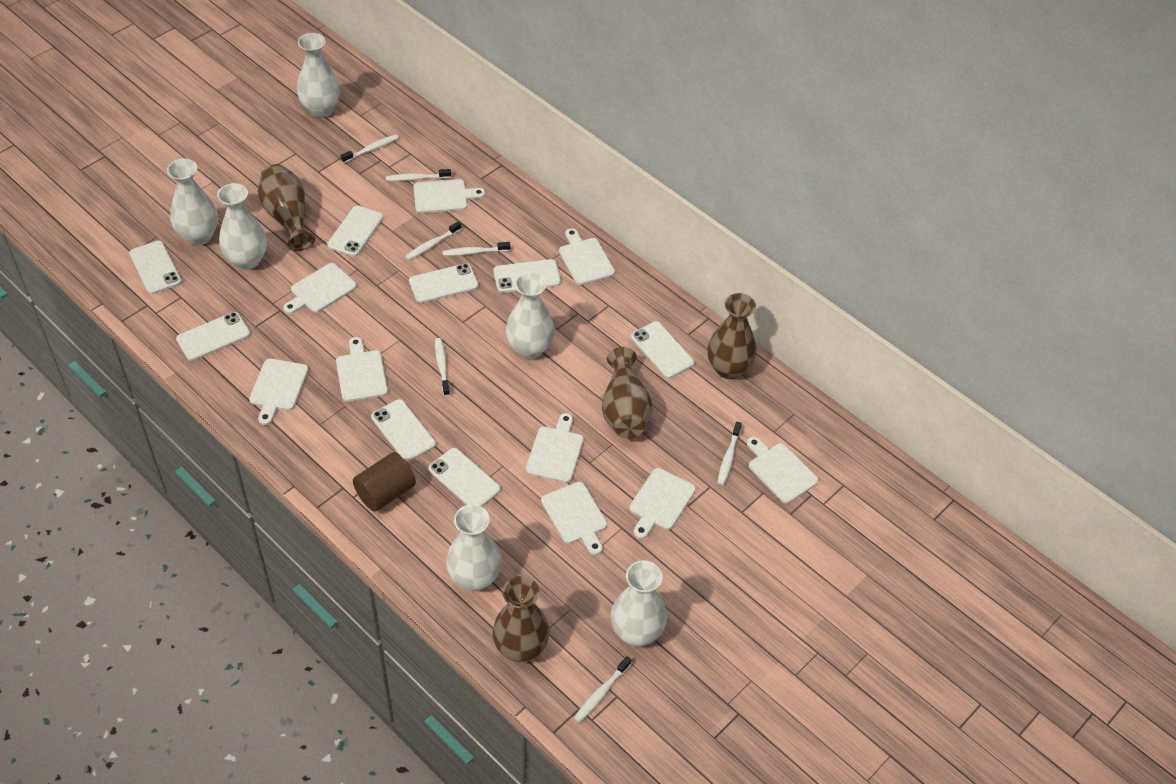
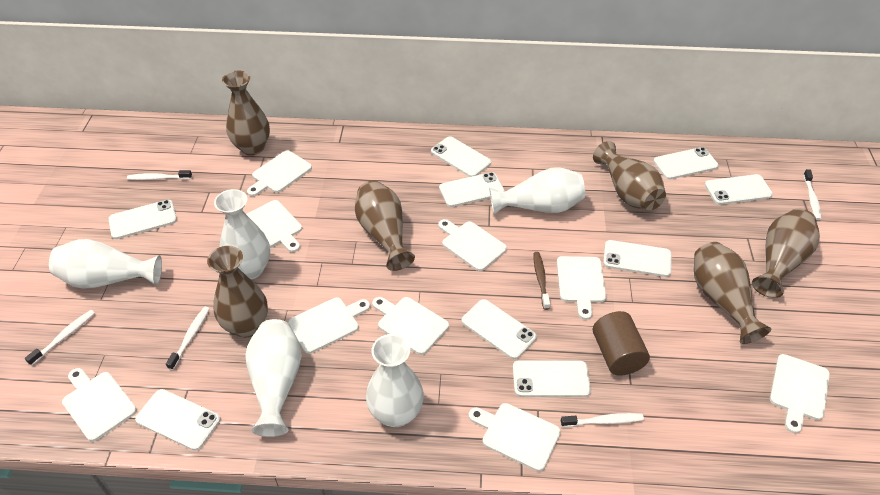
brown toothbrush: none = 0 -> [533,252,550,310] = 1
brown vase: [258,164,315,251] [492,576,549,662] [602,347,652,439] [707,293,757,379] = 4 -> [207,246,268,338] [222,71,270,156] [355,180,415,271] [593,141,666,210] [694,242,771,344] [752,208,820,298] = 6
white phone: [129,241,182,294] [176,312,250,361] [327,205,383,257] [371,399,436,461] [409,263,479,303] [428,448,501,507] [493,259,561,293] [631,321,694,378] = 8 -> [108,200,177,239] [135,389,221,451] [431,136,491,177] [439,172,505,207] [462,299,537,359] [513,360,591,397] [603,240,672,277] [653,147,718,179] [705,174,773,205] = 9
white toothbrush: [340,135,398,163] [386,169,451,181] [405,221,462,260] [435,338,450,396] [443,242,510,256] [574,656,632,723] [717,422,742,485] = 7 -> [25,310,95,366] [127,170,192,180] [166,307,210,370] [561,413,644,427] [803,169,821,220] = 5
white vase: [167,159,218,245] [217,183,267,270] [297,33,340,118] [446,505,501,591] [506,272,555,359] [611,560,667,646] = 6 -> [49,239,162,289] [214,189,270,279] [245,319,302,437] [366,334,424,427] [489,167,585,215] = 5

